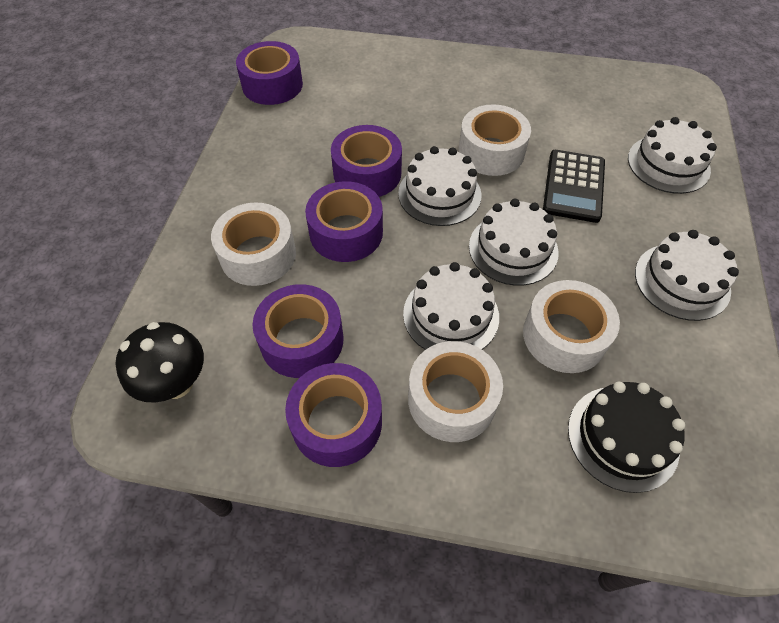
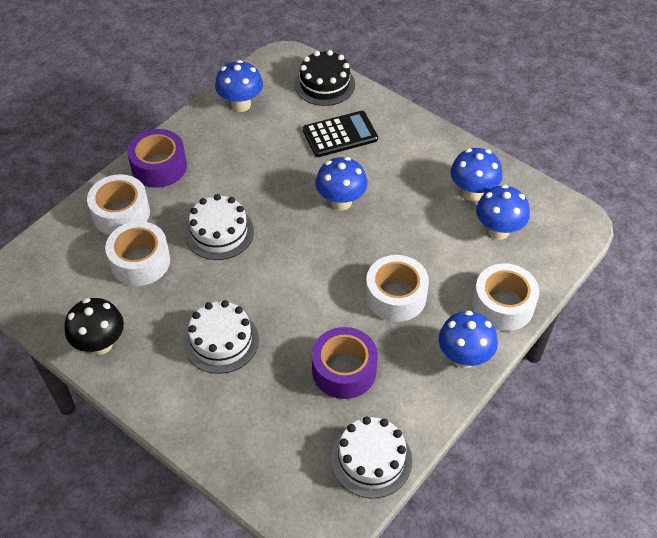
blue mushroom: none = 0 -> [215,60,263,112] [315,157,368,210] [439,310,498,368] [451,148,503,201] [476,184,530,240] = 5
purple tape: [236,41,303,105] [253,284,343,378] [285,363,382,467] [305,181,383,262] [331,125,402,197] = 5 -> [127,129,187,188] [312,327,378,399] = 2
white cake: [398,146,481,226] [403,262,499,350] [469,199,559,286] [628,117,717,194] [635,230,739,321] = 5 -> [184,300,259,374] [185,194,254,260] [331,416,412,498] = 3

